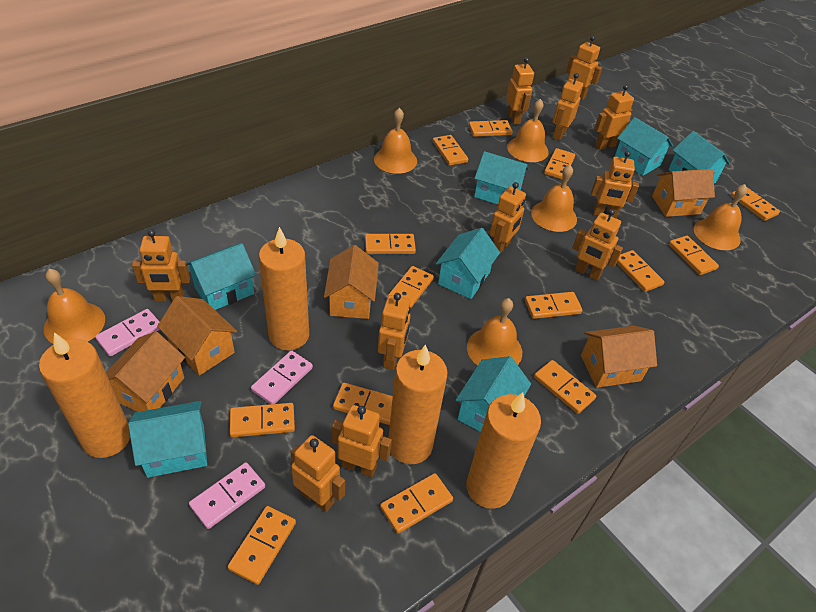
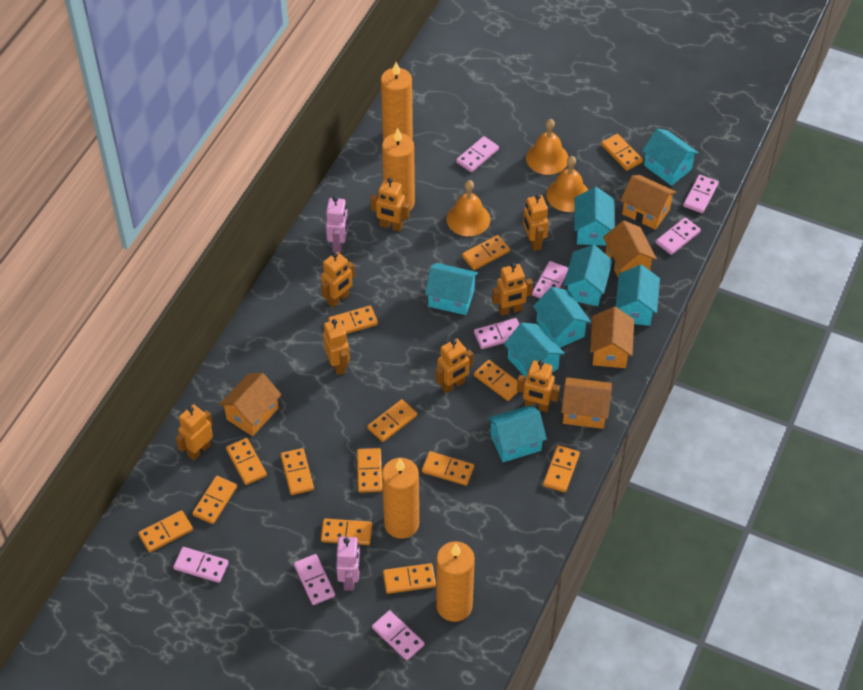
orange bell: [44,269,105,344] [374,108,417,174] [467,298,522,366] [507,99,549,162] [531,165,577,232] [694,184,747,250] = 6 -> [447,180,490,236] [526,119,568,175] [546,156,588,212] = 3
orange robot: [132,229,190,302] [291,435,345,512] [332,405,392,477] [378,293,411,370] [489,182,526,255] [506,57,534,125] [553,73,583,141] [566,36,602,100] [572,209,623,281] [591,151,639,218] [594,85,634,150] = 11 -> [175,404,213,460] [321,252,355,308] [323,319,350,375] [371,178,409,232] [435,338,473,393] [492,263,533,316] [517,360,560,412] [523,194,549,251] = 8
pink domino: [95,309,160,356] [189,462,265,529] [251,350,313,404] = 3 -> [173,547,229,583] [294,554,335,605] [372,610,425,661] [456,136,499,172] [474,318,519,349] [532,261,568,298] [656,217,701,255] [683,175,718,213] = 8
pink robot: none = 0 -> [326,196,348,253] [336,537,360,591] = 2
turquoise house: [128,401,207,478] [187,243,256,310] [436,228,500,299] [455,356,531,432] [474,151,529,204] [614,117,673,176] [668,131,730,183] = 7 -> [425,263,478,315] [488,405,547,462] [504,323,565,378] [533,287,591,348] [564,245,613,306] [574,187,615,246] [615,265,660,326] [642,128,699,186] = 8

